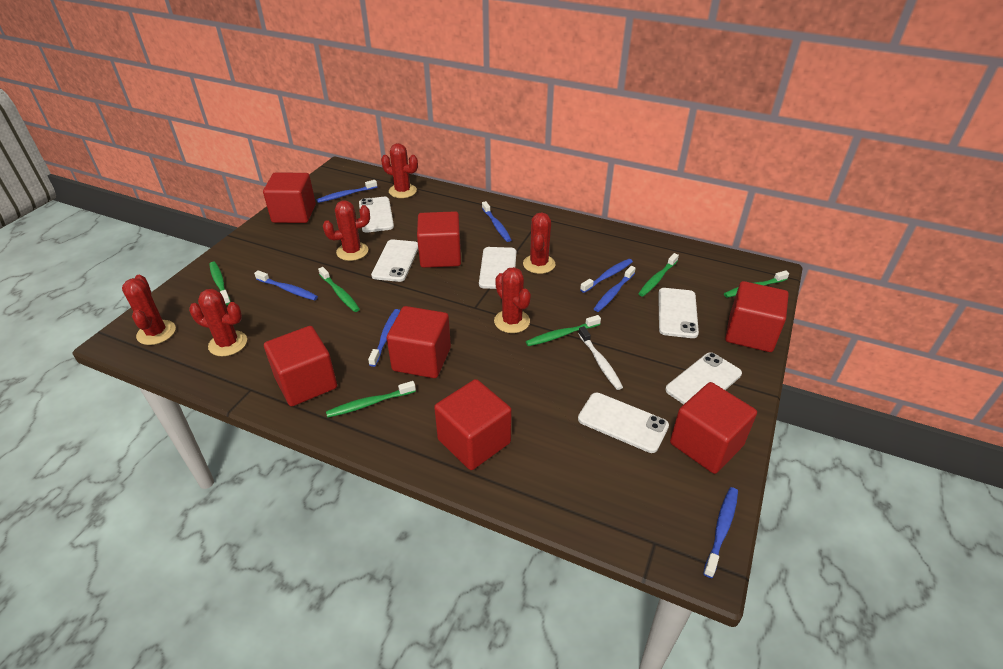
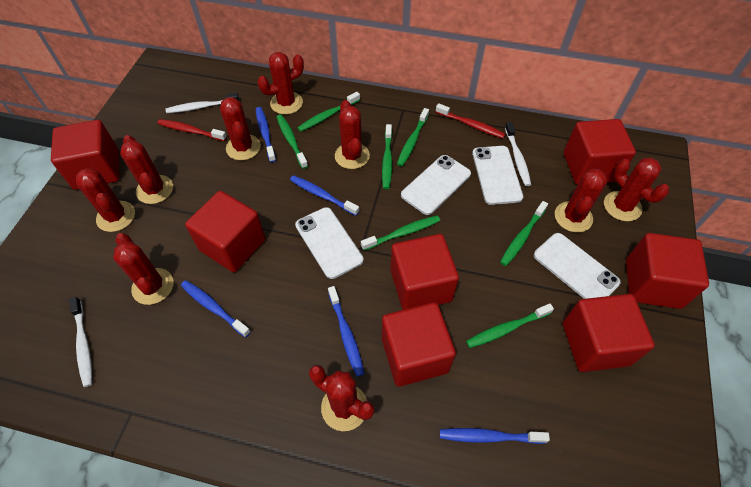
blue toothbrush: [254,270,318,301] [317,180,377,203] [368,309,400,367] [482,201,511,242] [580,259,633,293] [594,266,636,312] [703,487,738,578] = 7 -> [181,280,251,337] [256,107,276,162] [290,175,359,216] [328,286,364,377] [440,428,550,444] = 5
green toothbrush: [209,262,231,305] [318,267,360,312] [326,381,416,418] [526,315,601,346] [638,253,679,297] [724,270,789,298] = 6 -> [277,115,308,169] [297,92,360,132] [361,215,440,251] [382,124,392,189] [397,108,429,167] [466,303,554,348] [500,201,548,266] = 7
red cactus: [122,275,176,345] [189,289,247,356] [323,201,370,261] [381,143,418,198] [494,267,531,333] [523,212,555,274] = 6 -> [76,168,135,232] [113,233,174,305] [120,135,173,204] [220,97,261,160] [257,52,304,115] [309,365,374,431] [335,100,370,169] [555,169,607,232] [604,158,669,221] = 9
red toothbrush: none = 0 -> [157,119,227,141] [436,103,505,139] = 2
white phone: [359,197,394,233] [371,240,418,282] [479,247,516,289] [578,393,669,453] [658,288,699,338] [665,352,742,405] = 6 -> [295,207,364,279] [401,155,471,215] [472,146,523,205] [534,233,620,299] = 4
white toothbrush: [578,326,623,390] = 1 -> [69,297,92,387] [166,93,239,113] [505,122,531,186] = 3

